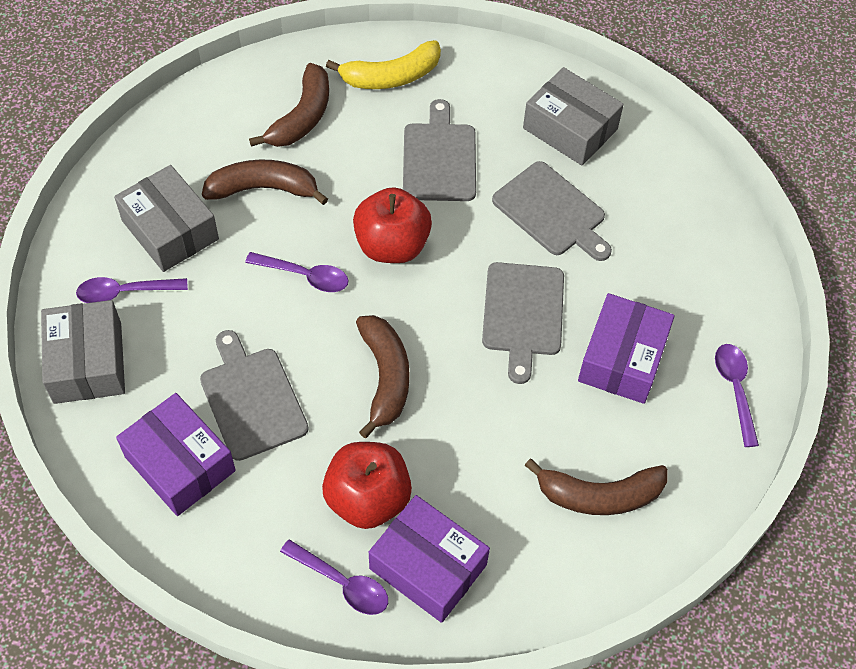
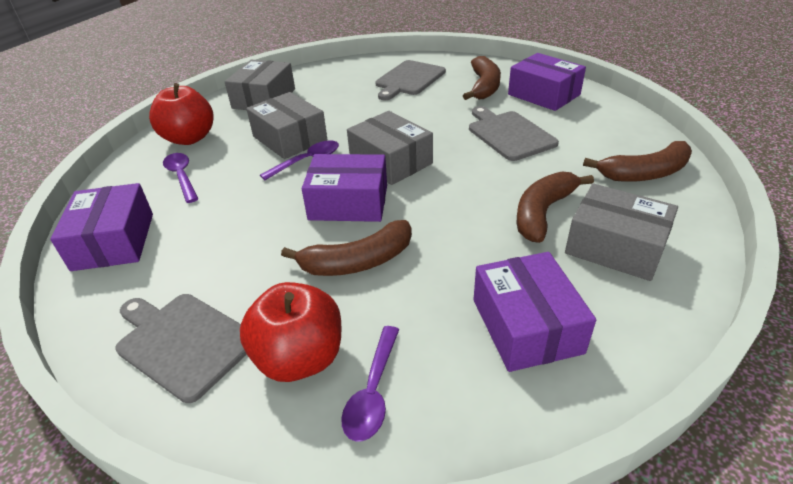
grey box: [41,300,125,404] [114,165,219,272] [523,67,624,165] = 3 -> [225,60,295,110] [246,92,327,159] [347,111,433,185] [565,183,678,281] = 4
grey cutting board: [200,330,309,461] [403,99,476,201] [482,262,564,384] [492,161,612,261] = 4 -> [116,294,247,403] [375,60,446,100] [469,106,559,161] = 3
purple box: [116,393,236,516] [369,495,490,623] [578,293,675,404] = 3 -> [50,183,153,271] [302,154,387,222] [473,252,596,372] [508,53,586,111] = 4
purple spoon: [76,277,188,303] [245,252,349,292] [280,539,388,615] [715,344,759,447] = 4 -> [163,153,198,203] [260,140,339,180] [341,326,399,441] = 3
yellow banana: [326,40,441,89] = 1 -> none = 0

